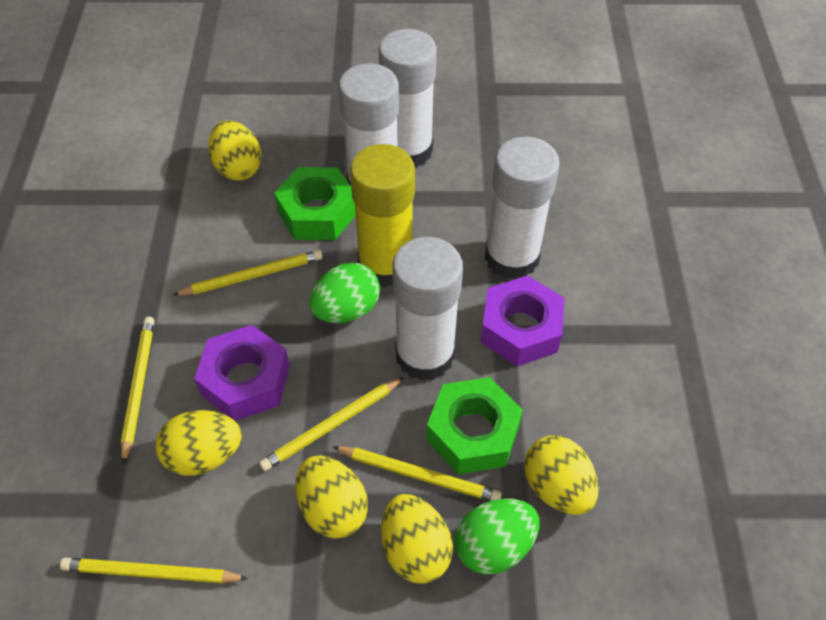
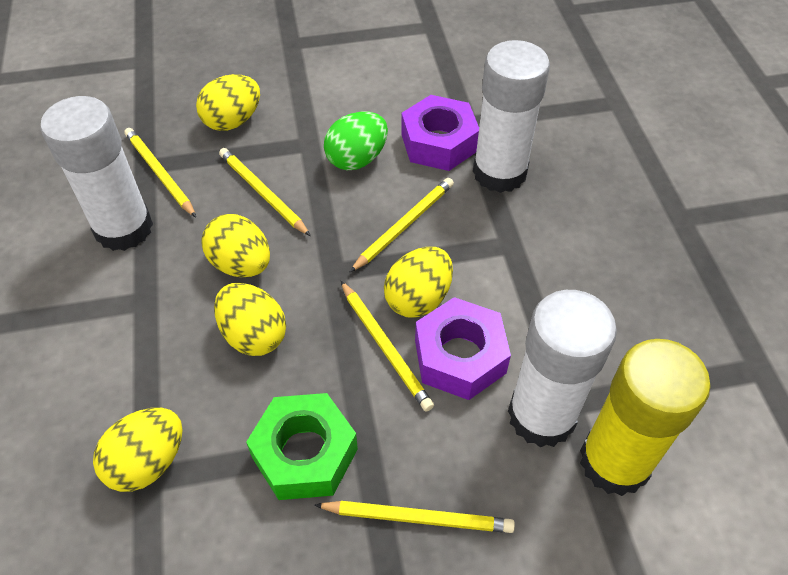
green egg: [310,263,380,323] [455,499,540,574] = 2 -> [324,111,388,170] = 1
green nut: [274,167,356,240] [426,377,523,474] = 2 -> [246,393,358,500] = 1
white glue stick: [339,63,399,186] [379,29,437,168] [393,237,463,381] [485,137,560,280] = 4 -> [40,96,153,251] [473,40,550,193] [508,290,617,447] = 3

